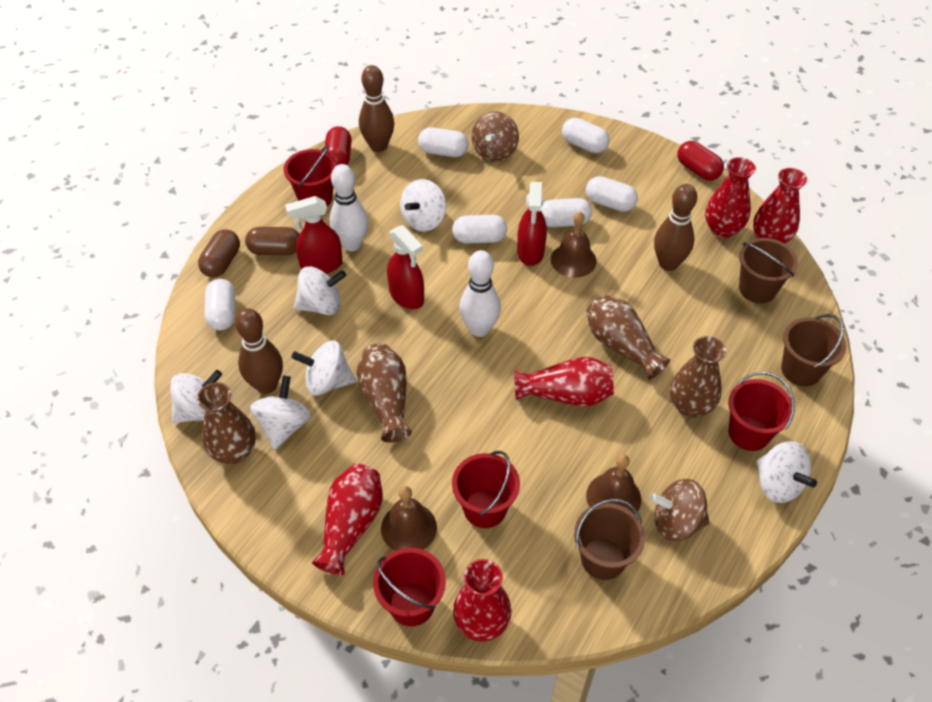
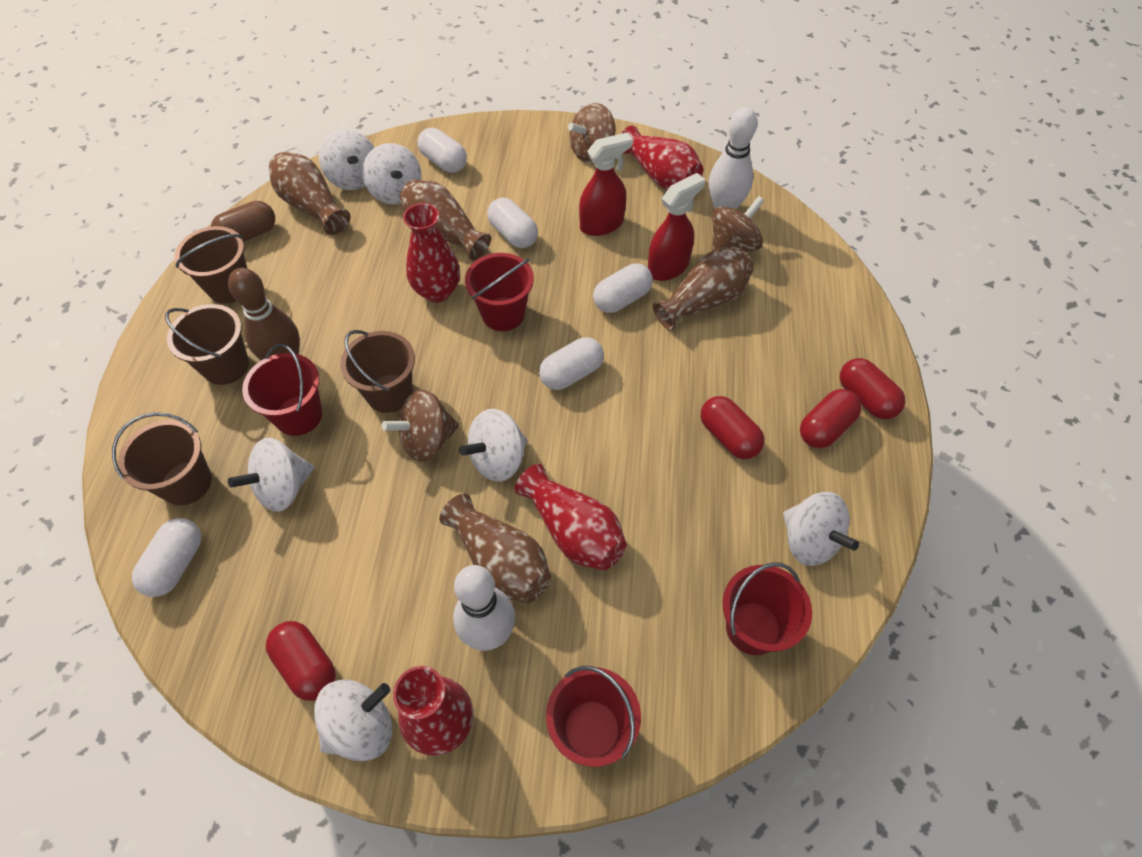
brown bell: [381,486,437,551] [551,212,597,278] [586,454,641,514] = 3 -> none = 0
brown bowling pin: [235,308,283,394] [359,65,394,152] [654,184,697,271] = 3 -> [228,268,300,361] = 1
brown bucket: [574,499,645,580] [739,238,798,303] [781,314,846,387] = 3 -> [112,412,212,505] [165,304,249,385] [174,226,247,304] [340,330,415,413] = 4
brown capsule: [198,229,240,277] [245,227,300,255] = 2 -> [211,201,275,242] = 1
brown spinning top: [471,112,519,162] [649,479,709,542] = 2 -> [382,390,459,462] [568,103,615,162] [712,196,764,252] = 3
red capsule: [325,126,352,165] [677,141,724,181] = 2 -> [266,621,336,701] [701,396,765,459] [800,389,862,449] [840,358,905,419] = 4
red spray bottle: [285,196,343,274] [387,225,424,309] [517,182,547,266] = 3 -> [579,132,633,236] [648,173,705,281] = 2
red vase: [312,464,383,575] [453,559,511,642] [514,357,614,407] [705,157,756,238] [753,168,807,244] = 5 -> [393,666,473,755] [403,203,460,302] [515,464,627,570] [621,125,703,190] = 4
white capsule: [205,279,235,330] [418,127,468,157] [452,215,507,243] [541,198,592,227] [562,118,609,153] [586,176,638,212] = 6 -> [132,518,201,597] [417,128,467,173] [487,198,538,248] [539,337,604,390] [593,263,653,313] = 5

